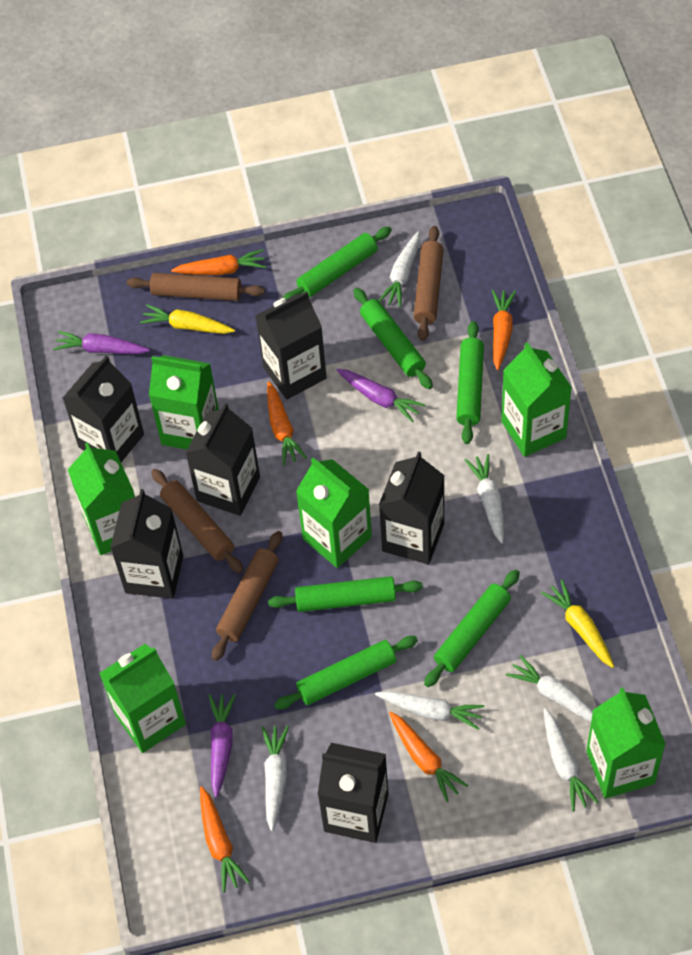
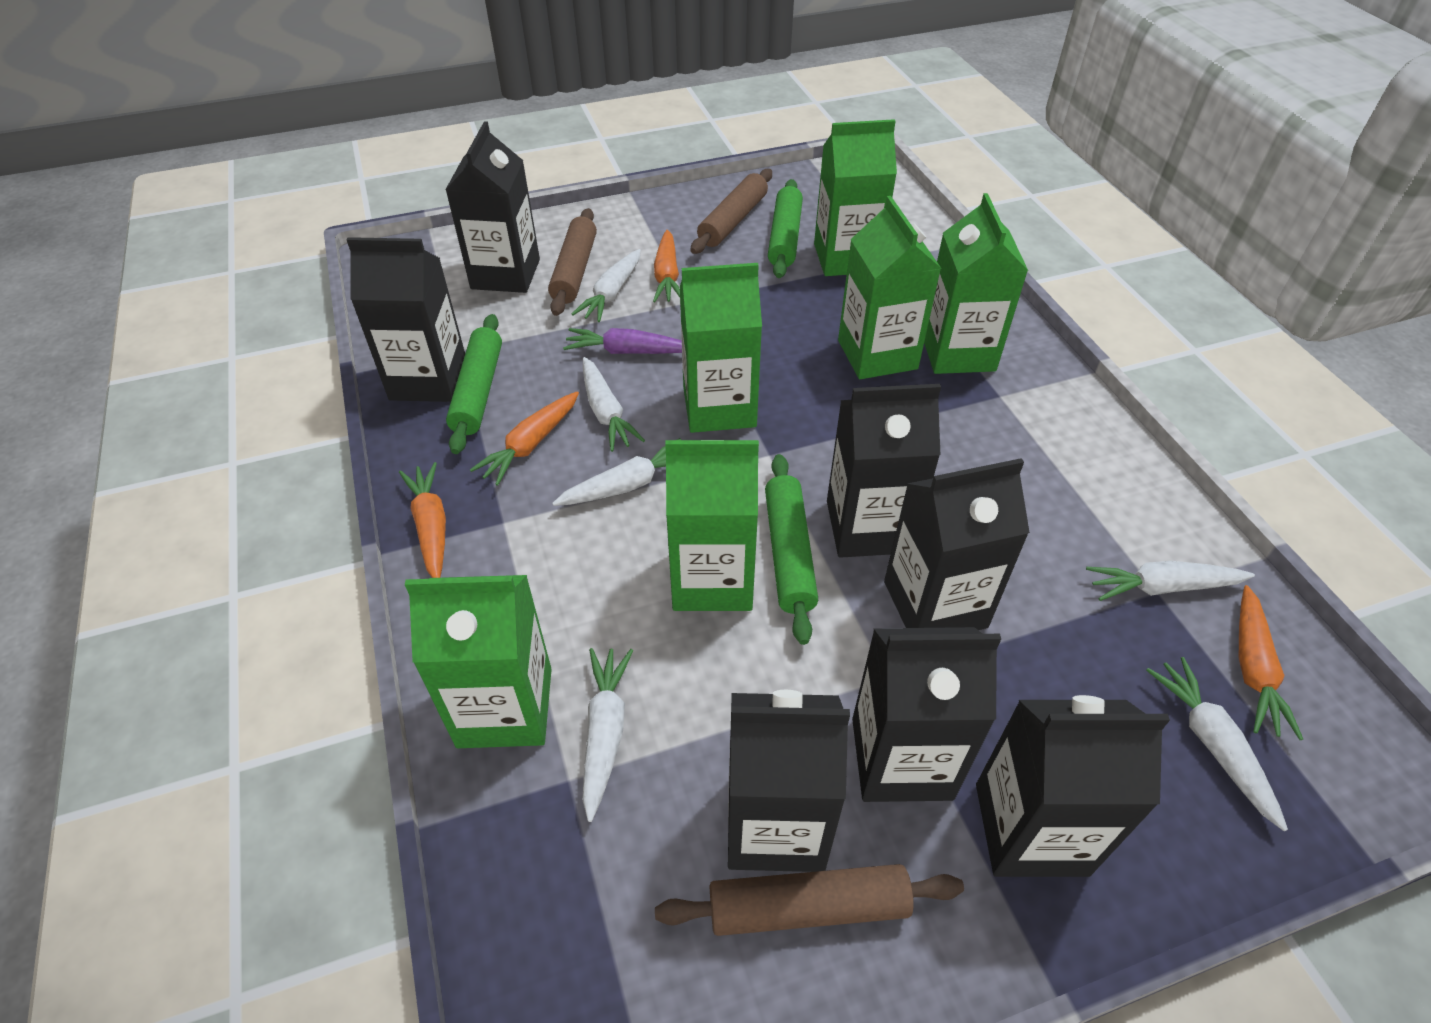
black carton: [63,355,144,462] [110,489,183,599] [186,403,260,516] [255,291,327,399] [318,743,388,843] [379,451,445,565] = 6 -> [347,237,465,402] [445,121,540,293] [728,690,850,872] [827,384,941,558] [852,627,1001,802] [884,458,1030,630] [976,695,1170,877] = 7
brown rolling pin: [127,273,265,301] [151,469,243,573] [212,531,282,661] [414,226,444,341] = 4 -> [548,208,597,316] [655,864,964,936] [691,169,772,254] = 3
green rolling pin: [268,576,423,612] [274,636,418,709] [283,227,392,299] [354,288,433,389] [424,570,520,687] [456,321,484,444] = 6 -> [446,314,502,454] [765,454,818,645] [768,179,803,278] = 3
orange carrot: [171,249,266,275] [200,786,250,893] [267,382,307,465] [389,711,468,802] [492,290,516,370] = 5 -> [399,462,446,578] [470,391,579,486] [653,230,680,302] [1239,585,1303,740] = 4
purple carrot: [53,330,150,354] [209,694,236,798] [336,369,426,423] = 3 -> [563,328,682,354] = 1
yellow carrot: [140,304,235,334] [541,580,614,668] = 2 -> none = 0

